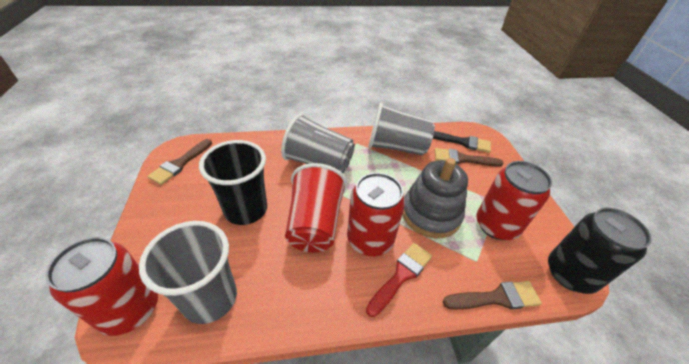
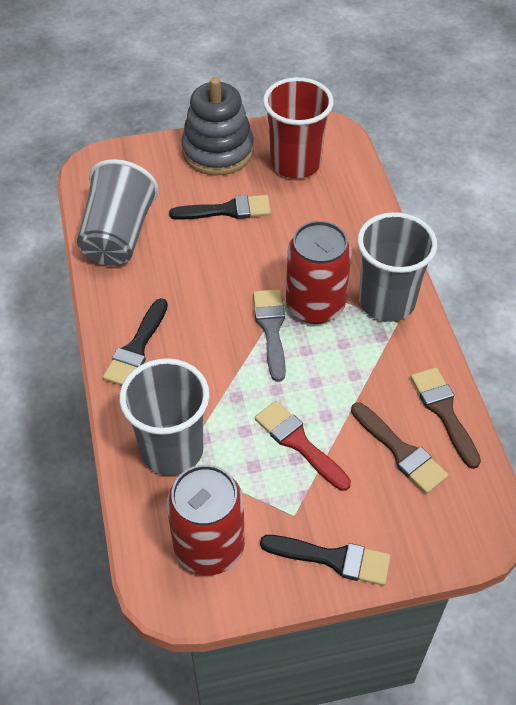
black brush: [433,131,491,153] = 1 -> [103,298,168,386] [169,195,271,220] [260,535,391,586] = 3
black can: [548,208,652,294] = 1 -> none = 0
black cup: [199,140,267,225] = 1 -> none = 0
brown brush: [147,139,212,185] [435,148,503,167] [443,281,542,310] = 3 -> [351,403,449,494] [411,367,481,469] = 2
grey brush: none = 0 -> [253,289,286,382] = 1
red can: [46,237,158,336] [347,173,405,256] [476,161,552,240] = 3 -> [167,465,245,575] [286,221,352,324] = 2

